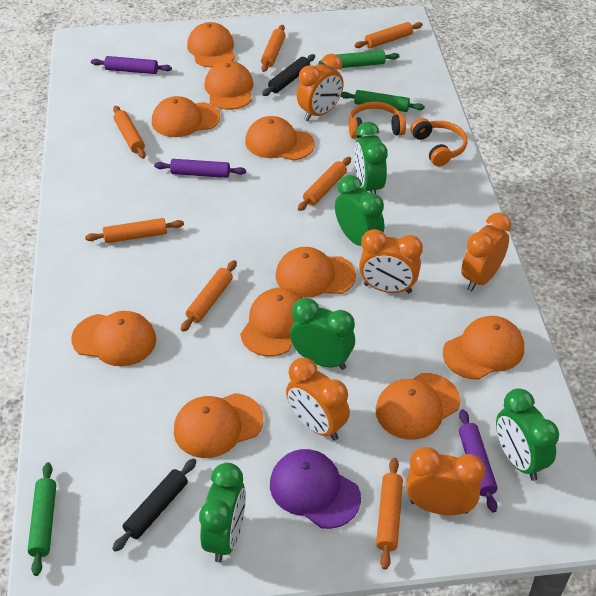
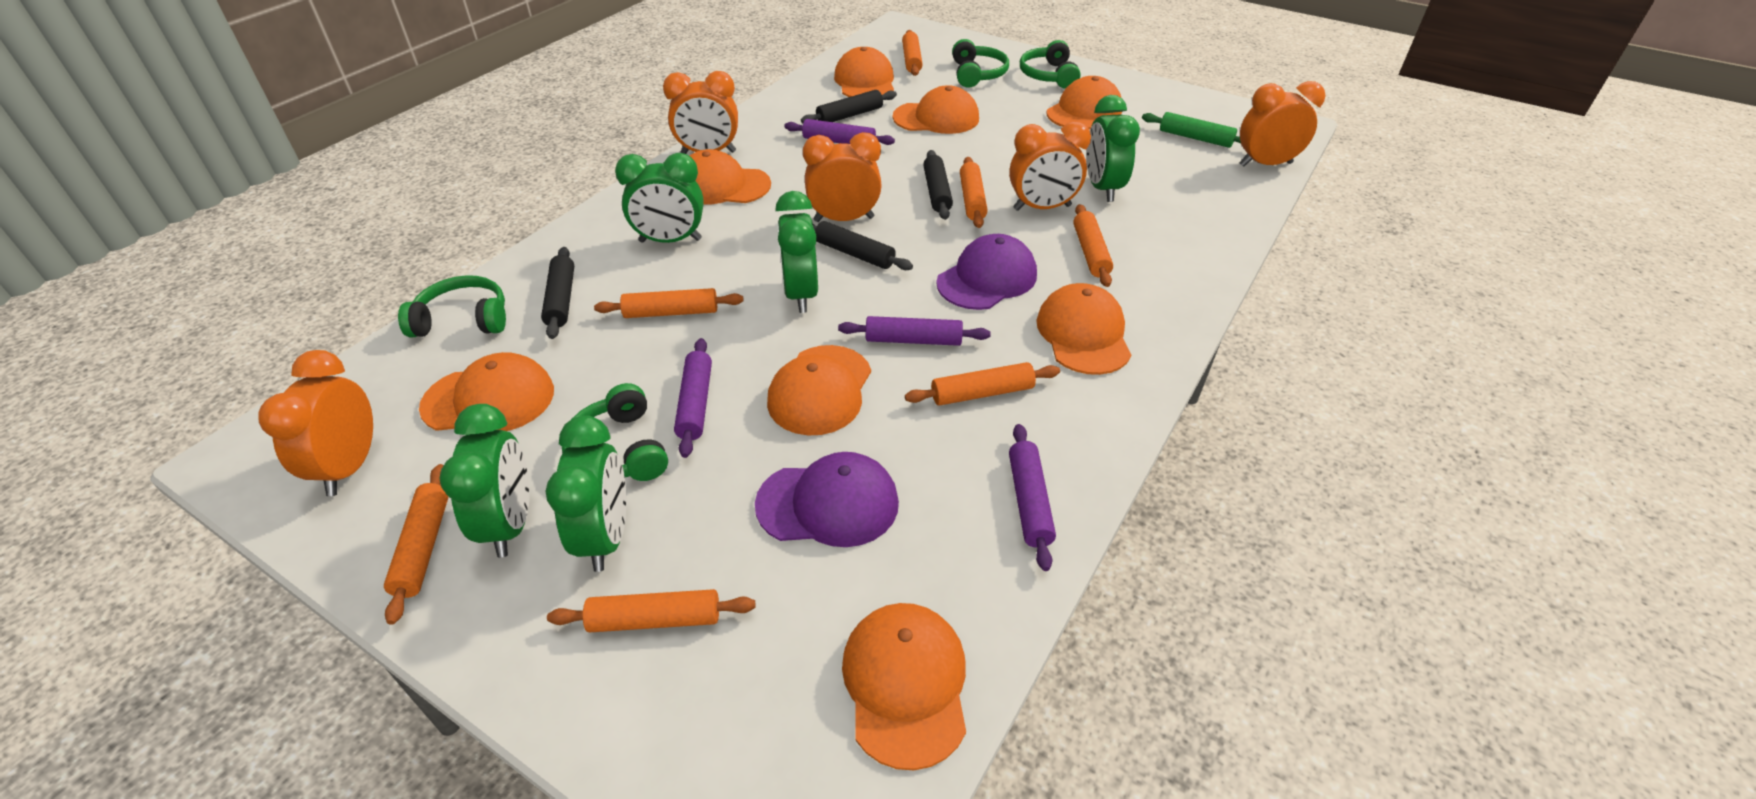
black rolling pin: [112,459,196,552] [262,54,315,96] = 2 -> [541,247,574,339] [801,90,897,123] [813,221,913,270] [923,150,953,220] = 4
green headphones: none = 0 -> [398,275,506,338] [562,383,668,481] [952,39,1009,88] [1020,40,1081,89] = 4
green rolling pin: [28,462,56,576] [318,50,399,68] [341,90,425,112] = 3 -> [1142,112,1241,148] = 1
orange cap: [71,311,156,366] [152,96,220,137] [174,393,264,458] [187,22,235,68] [204,61,253,110] [240,288,303,356] [245,116,315,160] [275,247,356,298] [376,373,460,440] [443,316,524,380] = 10 -> [419,352,554,431] [689,149,771,205] [767,345,871,436] [834,47,894,97] [842,603,966,770] [893,85,979,134] [1036,283,1131,375] [1047,76,1122,129] = 8
orange headphones: [349,102,406,139] [410,118,467,167] = 2 -> none = 0
purple cap: [270,449,361,529] = 1 -> [755,452,899,547] [936,234,1037,310] = 2
purple rolling pin: [91,56,172,74] [154,159,246,178] [459,409,497,513] = 3 -> [674,338,712,458] [784,119,895,145] [838,316,991,346] [1009,424,1056,571] = 4

